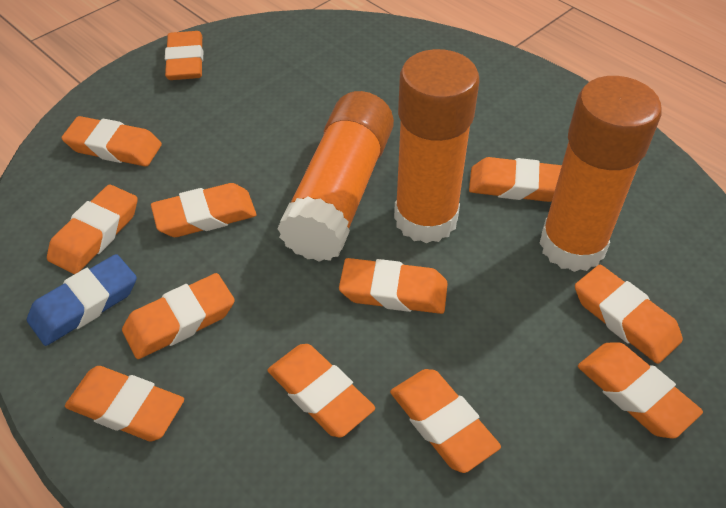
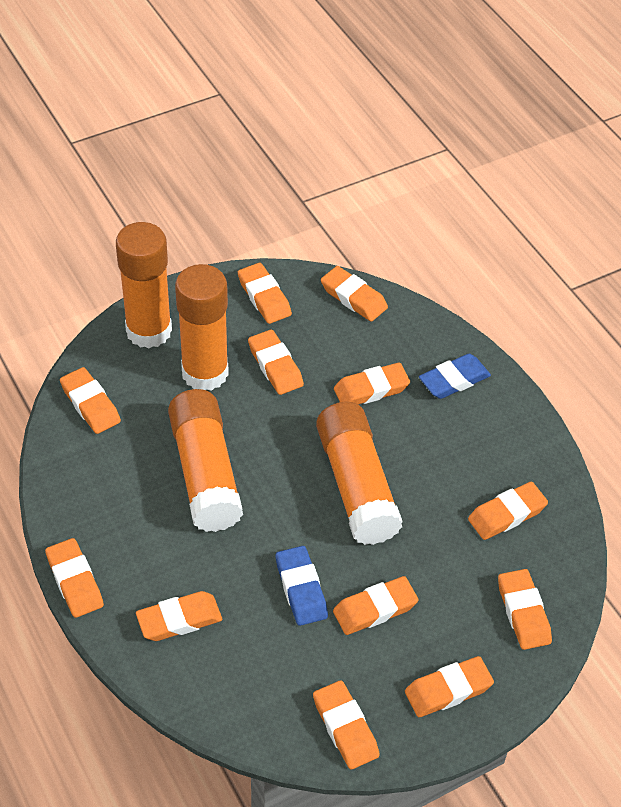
blue eraser: [27,254,137,346] = 1 -> [276,546,328,626] [419,354,491,399] = 2
orange glue stick: [277,91,394,262] [394,49,479,243] [539,76,662,272] = 3 -> [116,222,172,348] [168,389,243,532] [175,264,229,391] [316,402,403,545] = 4

